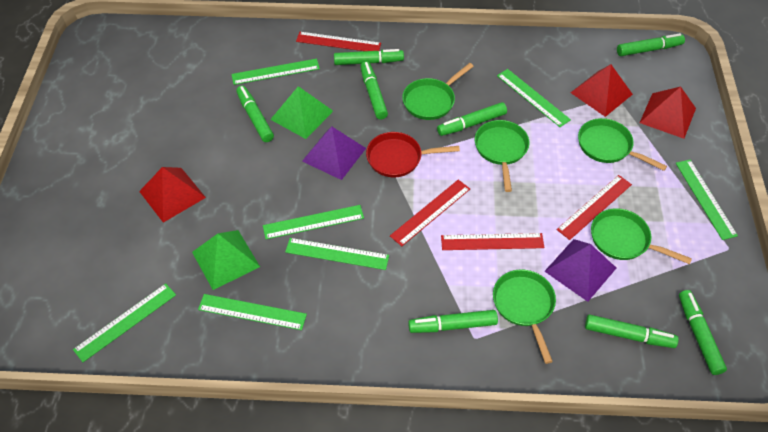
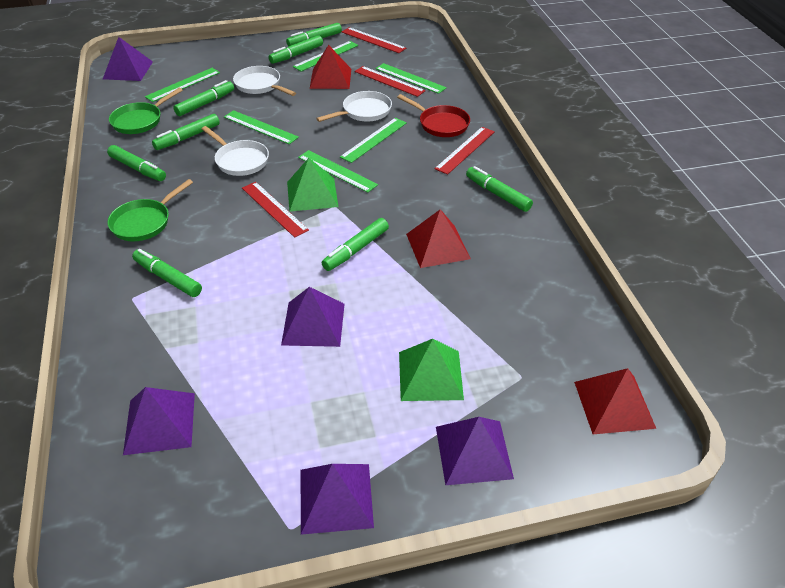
green pan: [402,63,474,120] [475,120,530,192] [493,269,556,364] [578,118,667,171] [591,208,692,264] = 5 -> [107,179,193,241] [109,88,183,134] = 2
green ruler: [73,283,176,362] [198,294,307,330] [231,59,320,85] [263,205,364,239] [285,238,389,270] [497,69,571,127] [676,160,738,240] = 7 -> [145,68,220,102] [224,110,299,144] [293,41,358,72] [298,150,378,193] [340,118,407,163] [375,63,447,94] = 6
purple pyramid: [302,127,366,180] [544,239,616,302] = 2 -> [103,37,153,81] [123,387,195,455] [281,287,344,347] [301,464,374,535] [436,417,514,485] = 5
white pan: none = 0 -> [202,126,269,176] [233,66,296,96] [316,91,392,122] = 3

